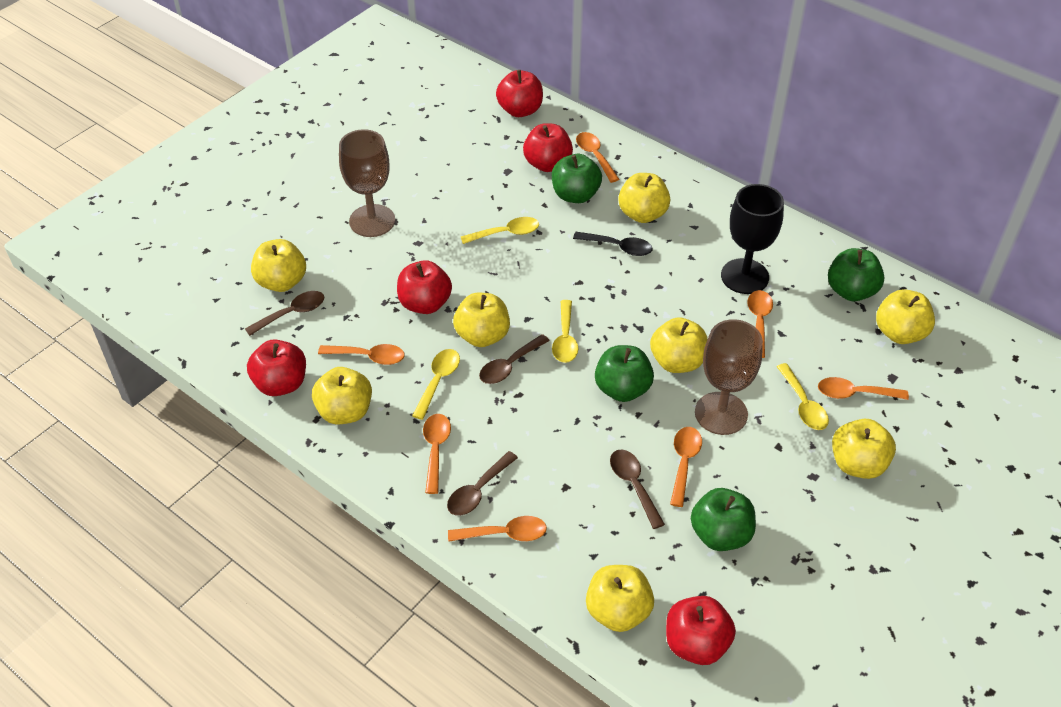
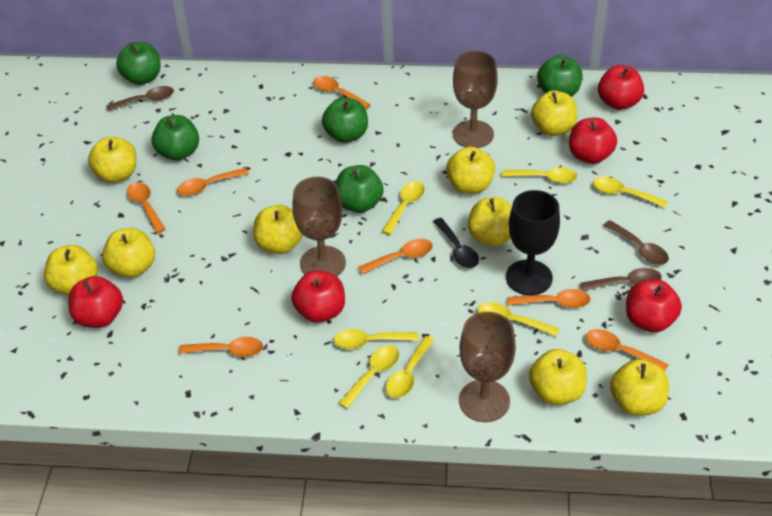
brown goblet: [339,129,395,237] [695,319,763,435] = 2 -> [292,177,346,276] [453,51,498,148] [459,312,516,422] = 3
brown spoon: [245,291,324,336] [447,451,518,516] [479,334,550,384] [610,449,665,529] = 4 -> [106,86,174,111] [580,268,662,291] [604,220,669,265] = 3
green apple: [552,154,602,203] [595,345,654,402] [691,488,756,551] [828,248,885,301] = 4 -> [116,42,161,85] [152,115,199,161] [322,97,368,143] [335,165,384,213] [537,55,582,97] = 5
yellow apple: [251,239,306,292] [312,367,372,425] [453,293,510,347] [586,565,654,632] [618,173,670,223] [650,317,708,373] [832,419,896,479] [876,289,935,344] = 8 -> [44,245,98,295] [88,137,137,183] [102,228,155,278] [253,205,303,254] [446,147,495,194] [468,197,512,247] [529,349,587,405] [531,91,578,136] [610,359,669,416] = 9
yellow spoon: [412,349,460,420] [461,217,539,244] [552,300,578,363] [777,363,829,430] = 4 -> [334,329,418,349] [339,345,399,409] [381,181,425,235] [386,336,435,398] [477,302,559,336] [502,167,578,184] [593,177,668,208] = 7

